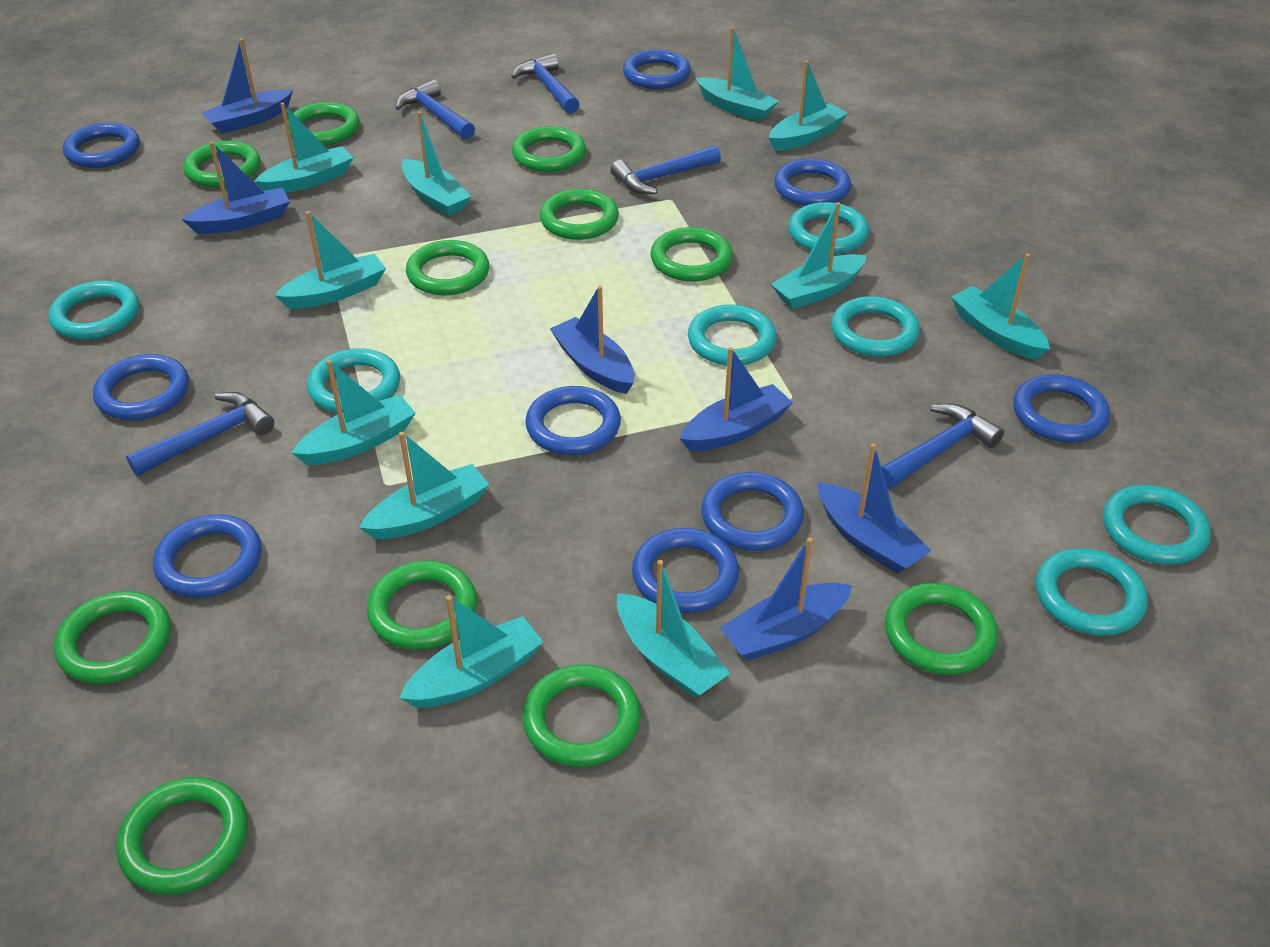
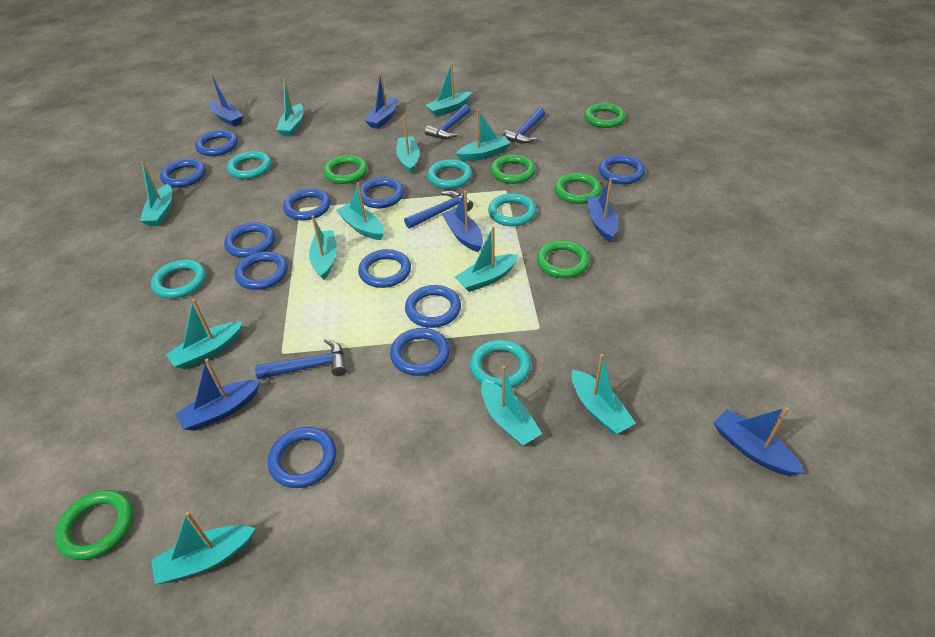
blue hammer: [126,392,274,476] [396,80,475,140] [511,53,579,114] [610,145,721,194] [881,404,1004,488] = 5 -> [255,339,346,379] [404,190,473,229] [425,104,470,139] [502,108,545,143] = 4
blue ring: [63,122,140,168] [93,354,189,420] [153,514,262,598] [525,386,621,455] [623,50,691,89] [632,528,739,613] [701,472,804,551] [774,159,851,206] [1013,374,1110,442] = 9 -> [160,159,206,188] [195,130,238,156] [224,223,275,258] [234,251,288,290] [268,427,336,488] [283,188,330,221] [358,249,411,288] [360,177,404,208] [390,328,450,376] [405,285,461,328] [599,155,645,184] = 11
green ring: [54,591,171,684] [116,777,248,895] [183,141,260,188] [288,102,360,145] [367,560,477,650] [406,240,489,295] [512,126,586,172] [522,664,641,767] [540,189,619,240] [650,227,733,282] [885,583,998,675] = 11 -> [54,490,133,560] [323,155,368,184] [490,154,535,184] [537,240,590,278] [554,173,602,204] [584,103,626,128] = 6
turquoise boat: [254,103,354,193] [274,211,386,309] [292,360,416,465] [359,432,489,539] [399,595,543,708] [402,111,471,216] [617,560,731,698] [696,27,779,121] [769,60,848,151] [771,202,867,309] [951,253,1050,360] = 11 -> [140,161,172,226] [151,512,255,584] [166,299,243,369] [276,79,304,137] [309,216,337,280] [336,182,384,240] [396,116,420,174] [425,63,472,117] [455,109,511,161] [455,226,518,292] [481,365,542,446] [571,354,636,435] = 12
turquoise ring: [48,280,139,340] [307,348,400,413] [688,304,776,366] [788,202,869,254] [831,296,920,357] [1036,548,1148,636] [1103,485,1211,565] = 7 -> [151,260,206,299] [227,151,271,179] [427,159,472,189] [470,340,531,388] [488,193,537,226] = 5

